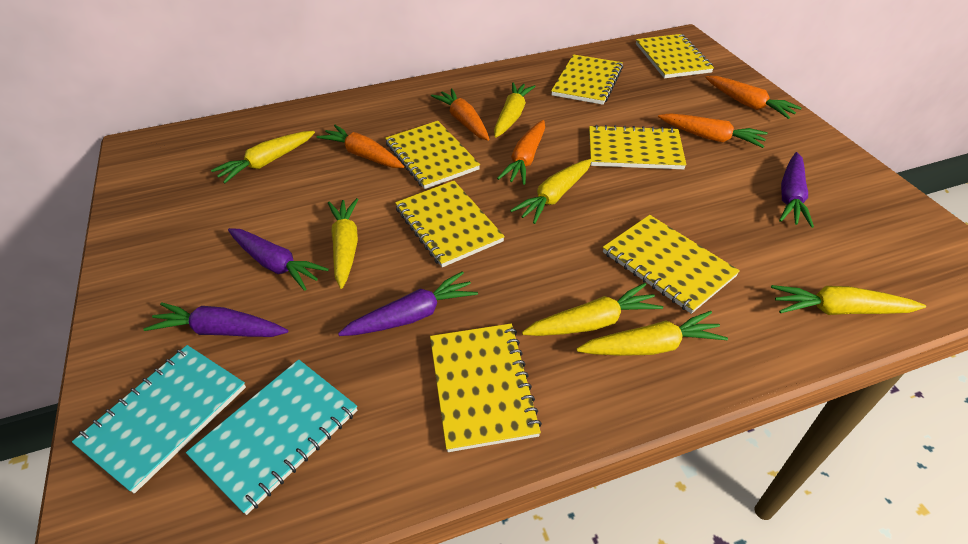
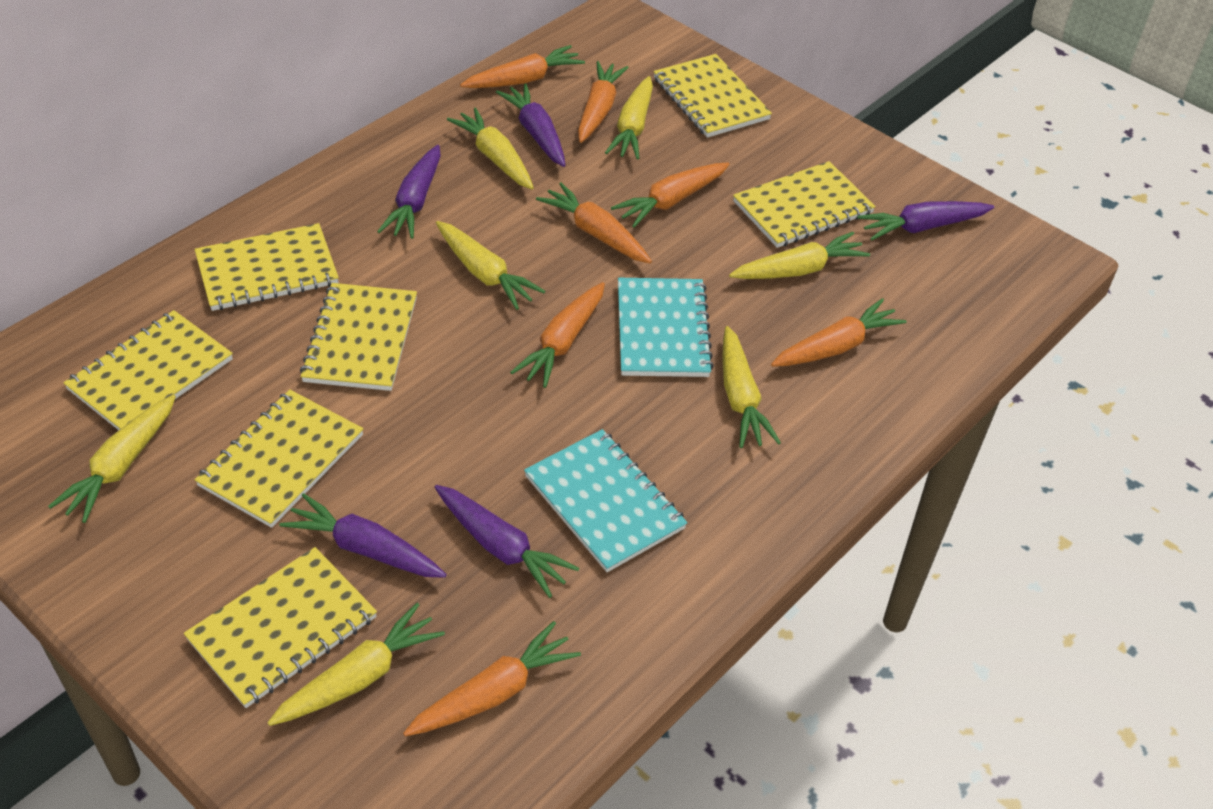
orange carrot: [316,125,404,168] [431,88,489,141] [497,120,545,185] [658,113,768,148] [705,76,801,119] = 5 -> [403,621,581,737] [460,45,585,88] [510,282,605,388] [536,182,652,264] [578,61,629,143] [611,162,730,228] [771,298,907,367] = 7
purple carrot: [143,302,288,337] [228,228,329,291] [338,271,478,336] [779,152,814,228] = 4 -> [279,493,447,578] [377,145,441,239] [434,485,579,598] [496,83,565,167] [858,201,994,240] = 5

